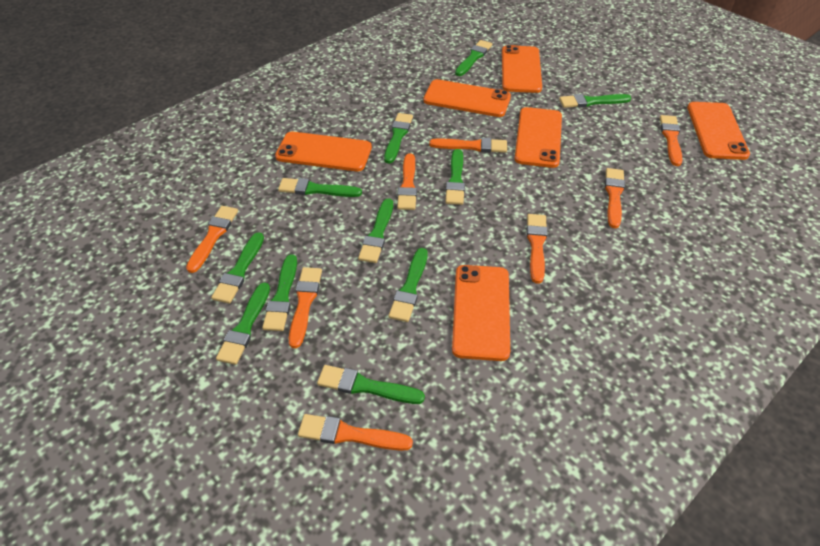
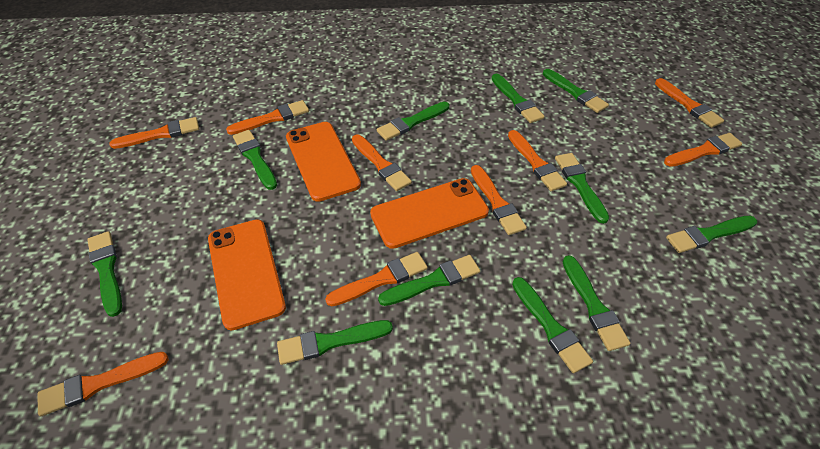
orange brush: [186,206,238,273] [289,267,322,348] [298,414,413,451] [397,153,417,210] [429,138,507,153] [527,214,548,284] [605,168,625,228] [660,115,683,166] = 8 -> [37,352,169,416] [109,117,199,149] [226,100,309,135] [325,252,428,307] [352,135,412,191] [471,165,527,235] [508,130,567,191] [655,78,724,128] [664,133,742,167] = 9
orange phone: [275,132,372,171] [423,79,511,117] [452,265,510,361] [502,45,542,93] [515,107,562,168] [687,102,750,160] = 6 -> [208,219,286,331] [286,122,361,202] [370,178,489,249] = 3

